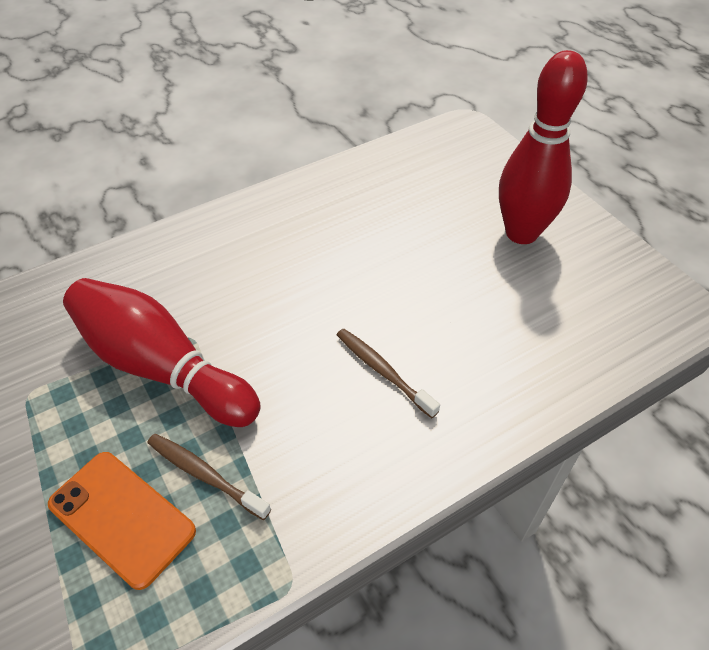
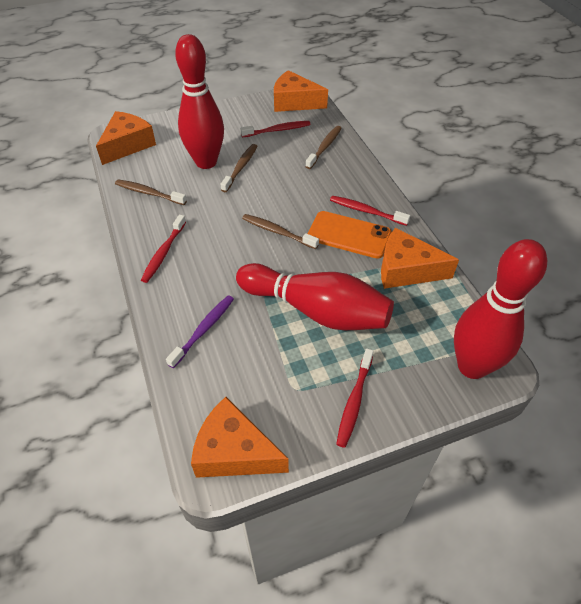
brown toothbrush: [147,434,271,520] [337,329,440,418] = 2 -> [115,179,187,205] [220,144,257,192] [242,214,319,249] [305,126,342,169] = 4
orange cheese: none = 0 -> [96,111,156,165] [191,397,289,478] [274,70,328,112] [381,228,459,289] = 4
purple toothbrush: none = 0 -> [166,295,234,368] = 1
red bowling pin: [63,278,261,427] [499,50,588,244] = 2 -> [175,34,224,169] [236,263,394,330] [454,239,547,379] = 3
red toothbrush: none = 0 -> [141,214,186,283] [240,121,310,138] [330,196,410,226] [336,348,374,448] = 4

